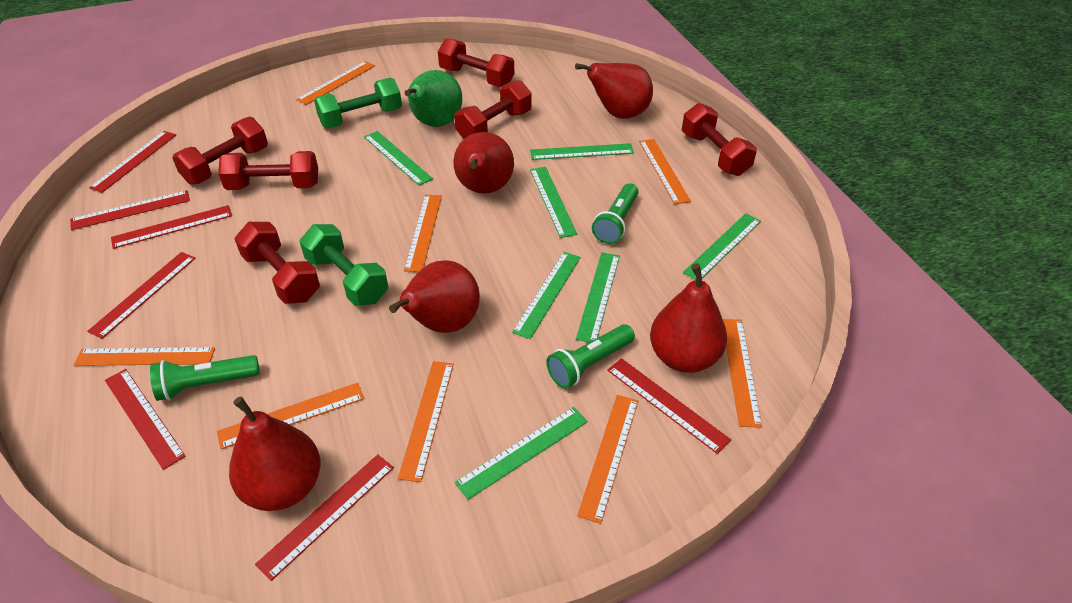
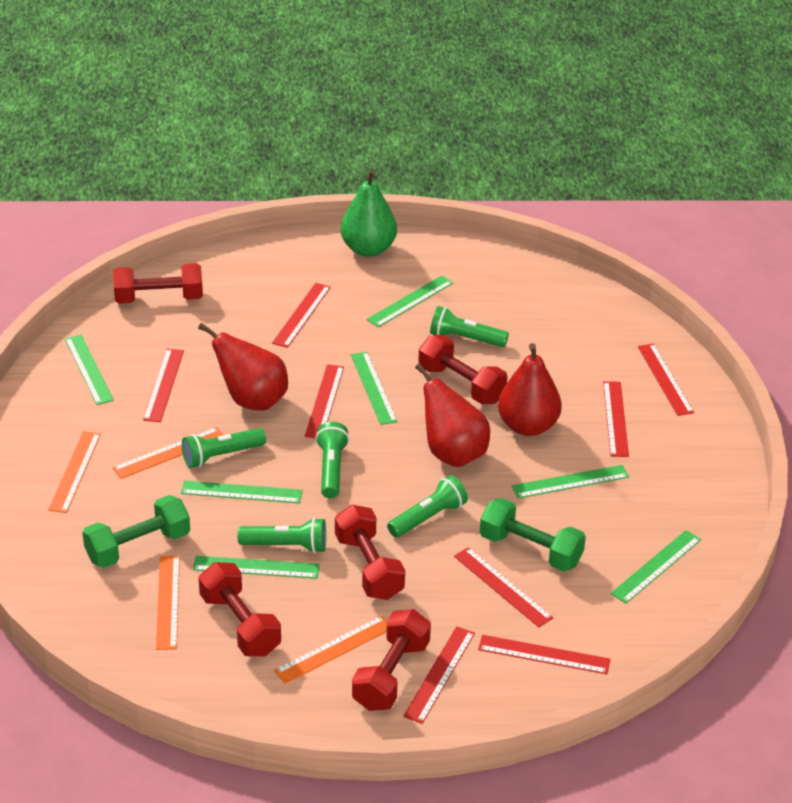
green flashlight: [150,355,260,401] [546,324,635,389] [592,183,639,244] = 3 -> [182,428,266,468] [238,517,326,553] [315,422,349,498] [387,475,468,538] [430,306,509,347] = 5
orange ruler: [74,347,215,366] [217,383,364,449] [296,61,375,105] [398,361,454,482] [404,195,442,272] [577,395,638,524] [639,139,691,204] [723,319,762,428] = 8 -> [48,431,101,513] [113,427,223,479] [156,556,180,650] [274,615,387,684] = 4
red dumbbell: [172,117,268,185] [218,151,318,190] [234,222,320,304] [438,38,514,87] [454,80,532,139] [682,103,757,176] = 6 -> [113,263,203,304] [199,562,281,657] [335,505,405,600] [352,609,431,711] [418,335,507,404] = 5
red pear: [229,396,321,511] [389,260,480,333] [453,132,514,194] [575,63,653,119] [650,263,727,373] = 5 -> [198,323,288,411] [415,363,490,467] [498,343,562,436] = 3
red ruler: [70,190,190,230] [87,252,196,339] [89,131,176,193] [105,369,186,470] [111,205,232,249] [255,454,394,581] [607,358,731,454] = 7 -> [143,349,184,422] [272,283,331,348] [305,364,344,438] [403,626,475,724] [454,547,553,627] [478,635,610,674] [603,381,629,457] [638,344,694,416] = 8

